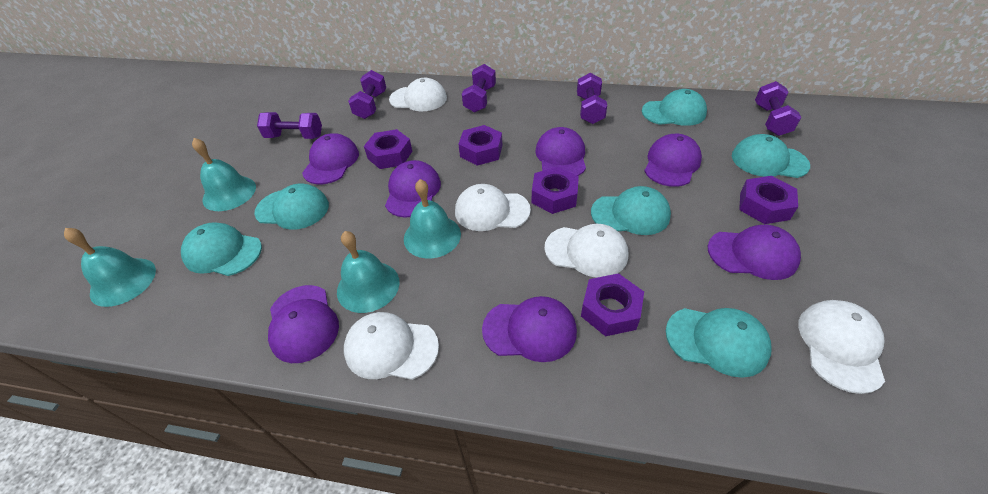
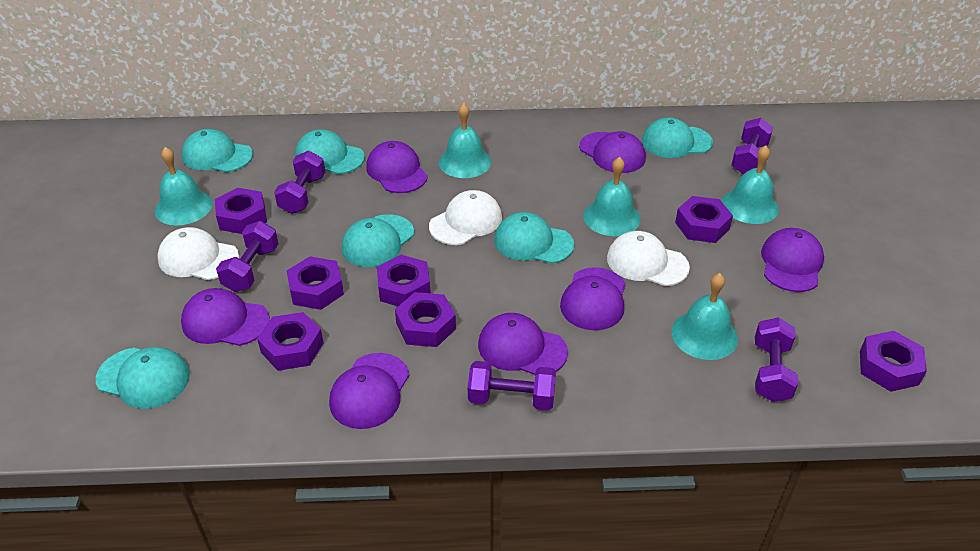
purple nut: [364,129,412,169] [458,125,502,166] [531,167,579,214] [581,273,644,336] [739,176,798,224] = 5 -> [215,188,267,234] [257,312,324,371] [287,257,344,310] [377,255,430,306] [395,292,456,347] [675,196,733,243] [860,331,927,392] = 7
turquoise bell: [64,228,156,307] [192,138,256,211] [337,231,400,313] [404,179,461,258] = 4 -> [155,147,213,226] [439,103,491,178] [583,157,641,236] [671,273,738,360] [722,145,779,224] = 5
white cap: [344,312,439,380] [389,78,447,111] [455,184,531,231] [544,224,629,278] [798,300,885,394] = 5 -> [157,227,239,280] [429,190,502,245] [607,231,690,286] = 3

